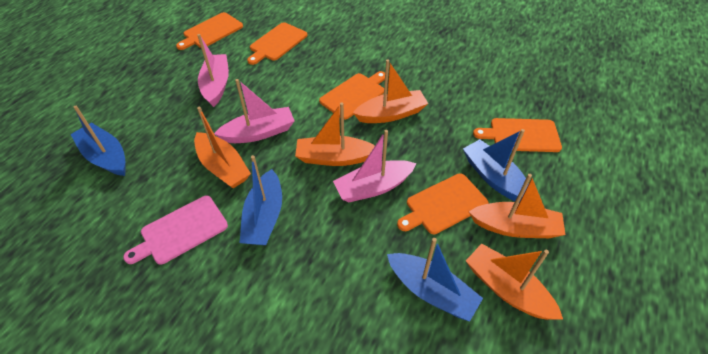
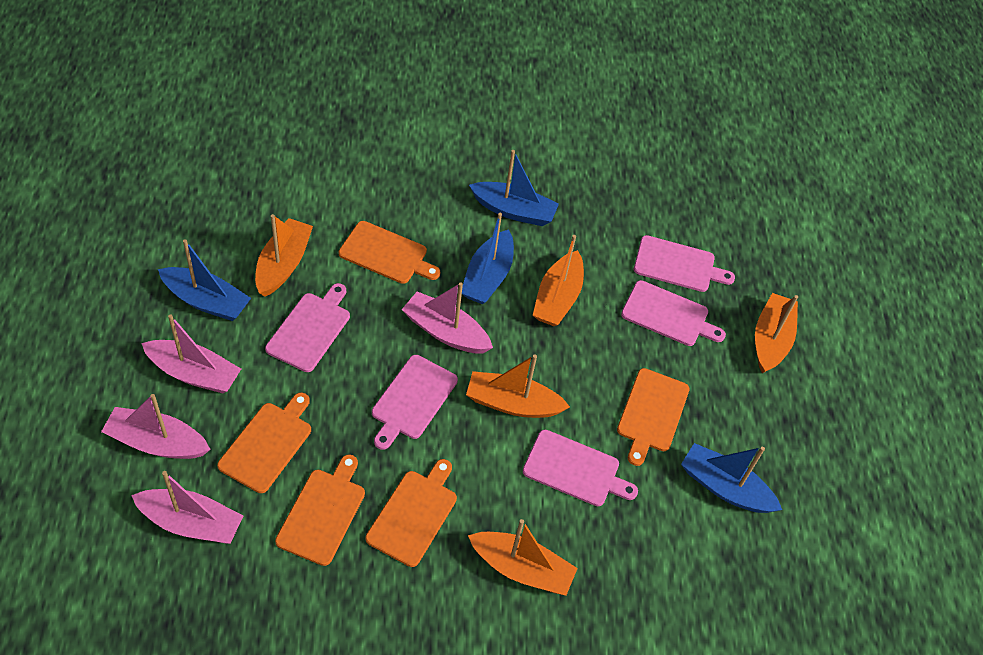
pink boat: [197,34,229,107] [214,79,294,143] [333,130,417,203] = 3 -> [101,394,210,459] [131,471,243,544] [141,314,241,393] [402,282,493,353] = 4
pink cutting board: [123,195,228,265] = 1 -> [265,283,350,372] [372,355,458,450] [523,429,638,506] [621,280,726,346] [634,235,735,292] = 5

